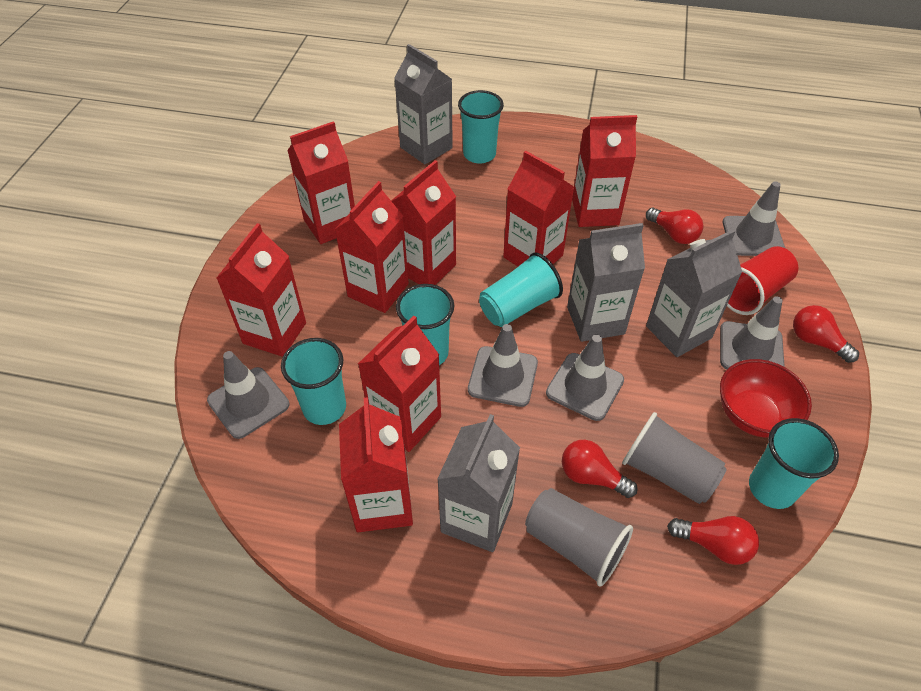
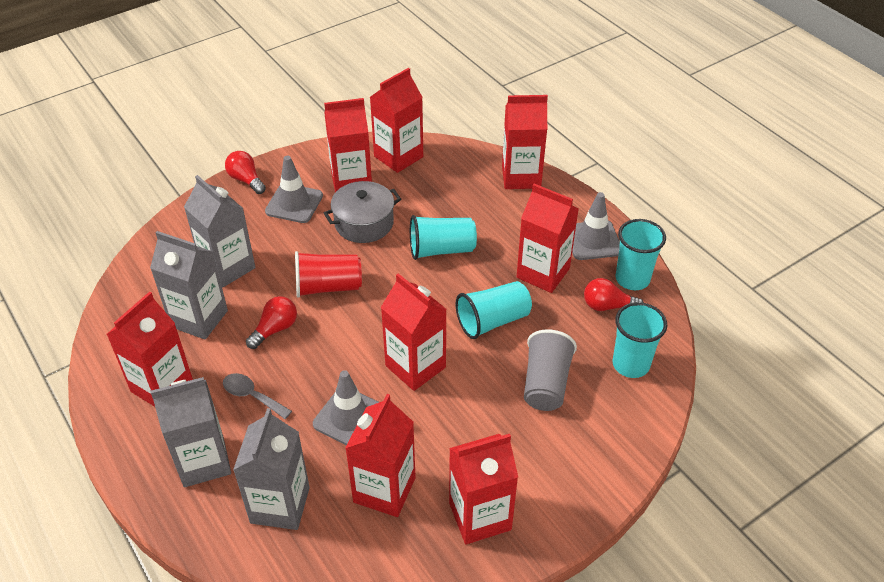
grey cup: [525,488,633,586] [622,412,727,504] = 2 -> [524,329,577,411] = 1
grey pot: none = 0 -> [324,181,401,243] = 1
grey spoon: none = 0 -> [223,373,292,419] = 1
grey traffic cone: [207,351,290,439] [468,324,538,407] [546,334,624,421] [720,296,785,369] [723,181,786,256] = 5 -> [265,156,323,223] [313,370,379,445] [572,192,620,260] = 3
red bowl: [720,359,812,437] = 1 -> none = 0
red light bulb: [562,440,638,498] [646,208,703,244] [667,516,759,565] [793,305,859,363] = 4 -> [225,151,266,194] [246,296,297,349] [584,278,644,311] = 3
turquoise cup: [281,338,346,425] [396,284,454,365] [458,90,504,164] [479,253,563,327] [749,418,839,509] = 5 -> [410,215,477,260] [456,281,532,339] [613,302,667,378] [616,219,666,290] = 4

